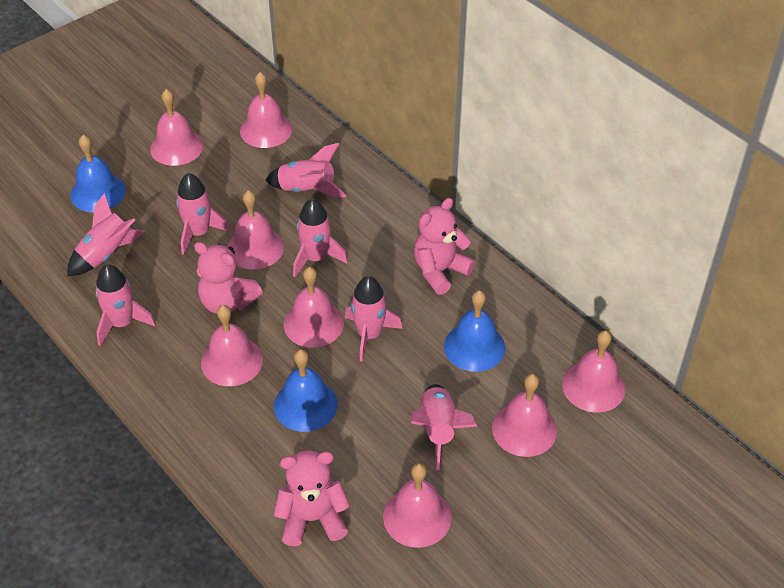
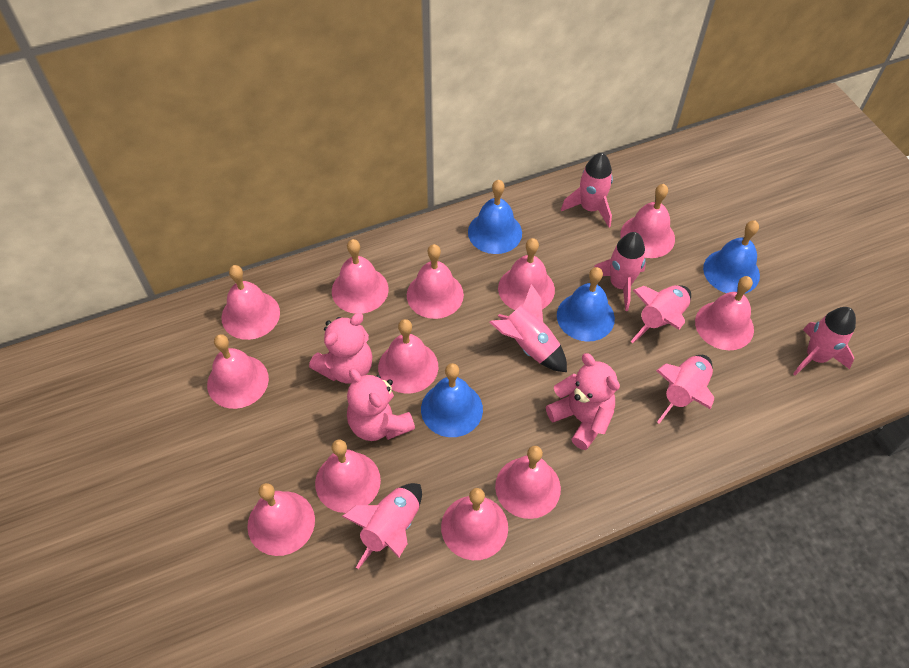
blue bell: [70,135,126,213] [274,349,338,432] [444,290,505,372] = 3 -> [421,363,483,437] [468,180,522,254] [557,267,615,342] [703,220,760,293] = 4
pink bell: [150,89,203,166] [201,305,263,386] [227,190,284,270] [240,72,292,148] [284,267,344,348] [383,463,452,548] [492,374,557,457] [562,330,625,413] = 8 -> [207,334,269,409] [221,265,280,340] [247,483,315,556] [315,439,381,513] [332,239,389,314] [378,319,438,394] [407,244,464,319] [441,488,508,560] [495,446,561,519] [498,238,555,310] [620,184,675,258] [695,276,754,350] = 12

